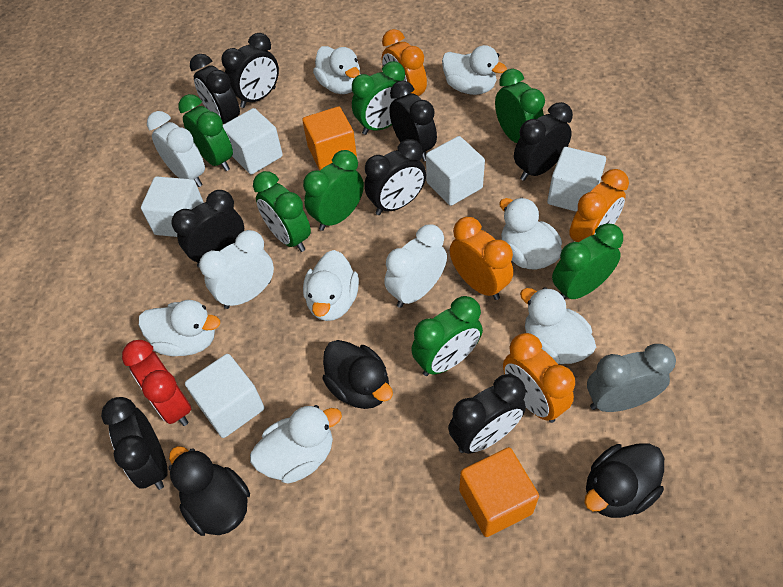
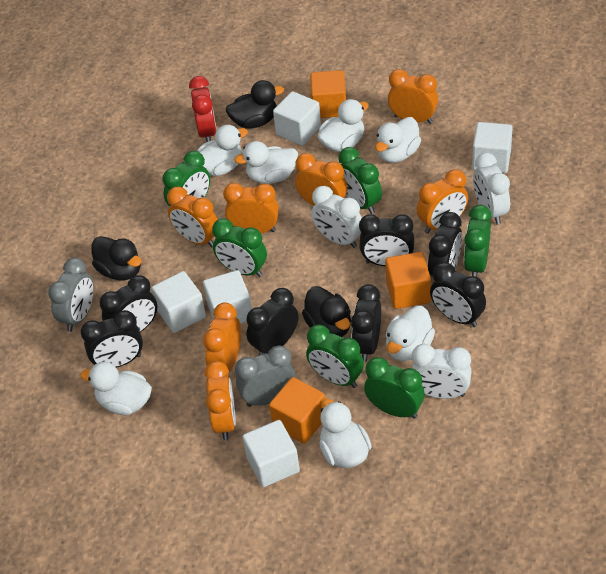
black clock: [101,397,168,490] [171,190,244,267] [190,54,240,124] [221,33,279,108] [364,139,426,215] [389,80,437,161] [448,374,526,454] [514,102,573,181] = 8 -> [81,310,143,368] [100,275,157,332] [246,288,298,356] [351,284,381,362] [359,214,414,266] [428,212,462,277] [430,262,486,327] = 7
green clock: [178,94,233,171] [253,171,311,252] [303,150,364,231] [352,61,405,135] [411,296,483,376] [495,69,545,143] [552,223,623,299] = 7 -> [163,151,210,206] [212,218,267,277] [306,324,364,388] [339,147,382,214] [364,357,425,419] [464,205,492,277] = 6
grey clock: [587,344,676,412] = 1 -> [48,258,94,332] [235,345,296,407] = 2
orange clock: [382,29,427,96] [450,217,513,300] [503,333,575,423] [569,169,629,242] = 4 -> [167,187,218,247] [203,302,241,372] [204,361,236,440] [223,183,279,234] [295,153,347,206] [388,69,438,124] [417,169,468,234] = 7
orange cube: [302,106,357,170] [459,447,539,537] = 2 -> [269,377,325,444] [310,70,346,118] [385,252,431,309] = 3

